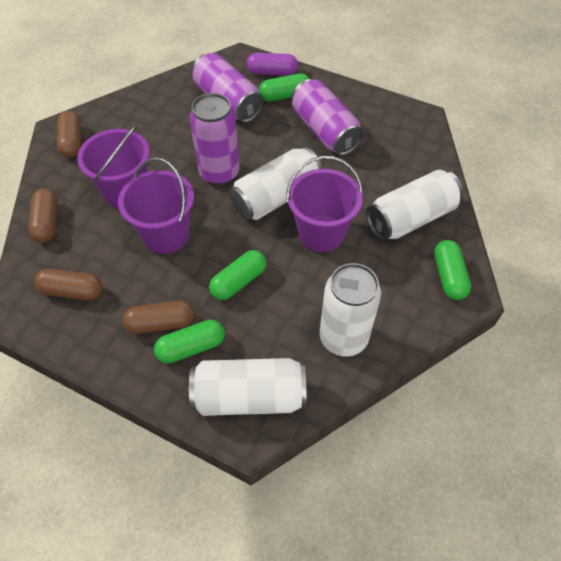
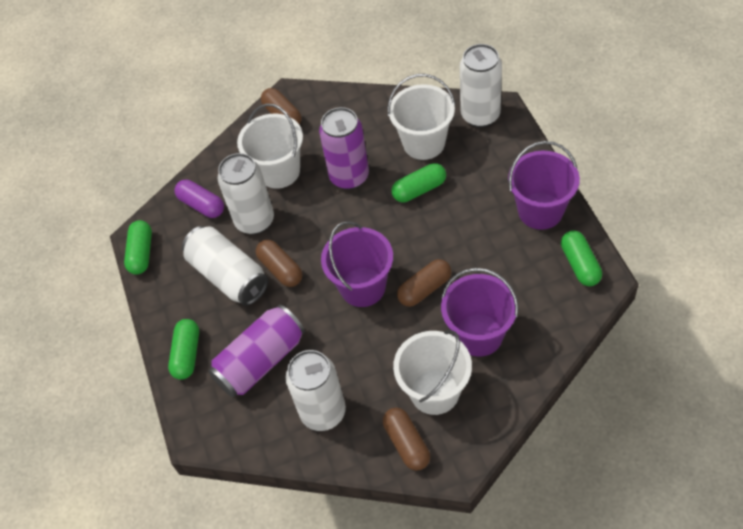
purple can: [190,93,240,185] [192,53,264,123] [292,79,364,156] = 3 -> [208,305,305,397] [319,107,369,190] = 2
white bucket: none = 0 -> [237,103,303,189] [388,74,455,160] [393,330,472,415] = 3

